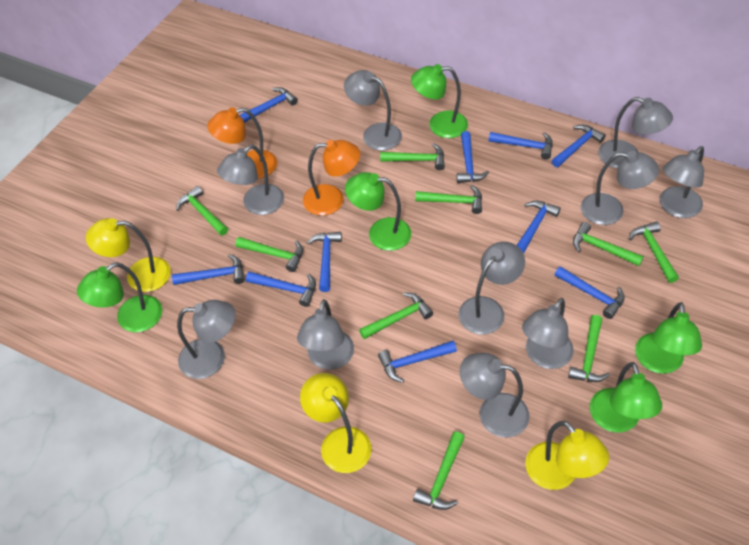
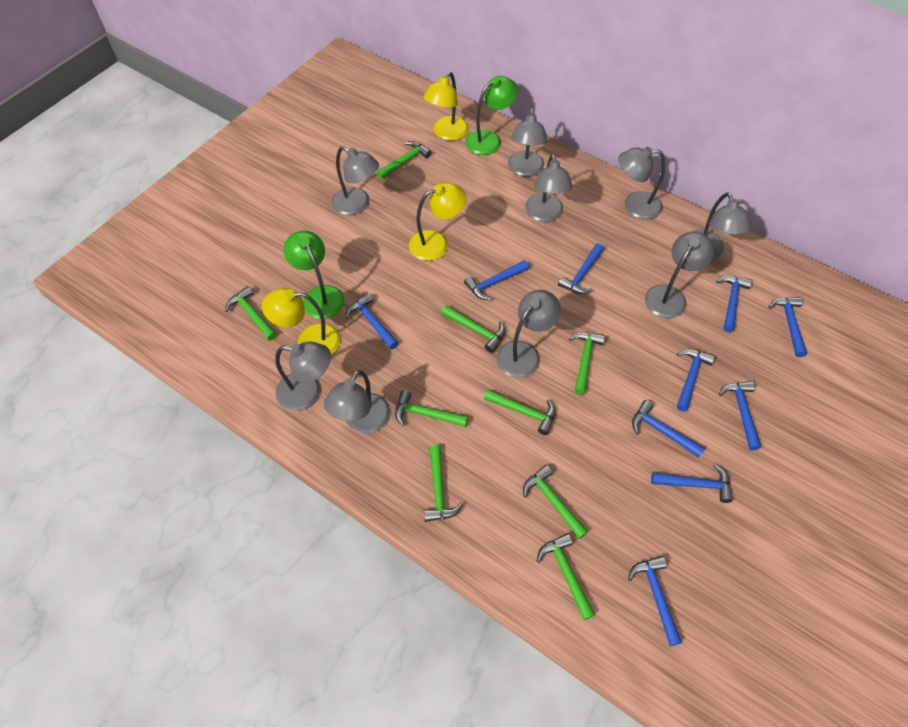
green lamp: [77,262,162,332] [345,172,411,251] [411,64,468,138] [590,362,662,433] [635,302,702,374] = 5 -> [283,231,345,319] [465,76,518,155] = 2
grey lamp: [177,300,235,379] [217,145,284,215] [297,299,354,370] [344,70,402,151] [458,242,525,335] [460,353,529,438] [522,298,574,369] [581,151,659,225] [598,97,673,169] [660,146,704,218] = 10 -> [275,342,331,411] [324,370,390,433] [332,146,379,215] [497,290,561,378] [508,108,548,177] [525,154,573,222] [618,147,665,220] [645,232,714,318] [692,192,751,260] = 9
orange lamp: [207,108,277,179] [303,140,360,216] = 2 -> none = 0

